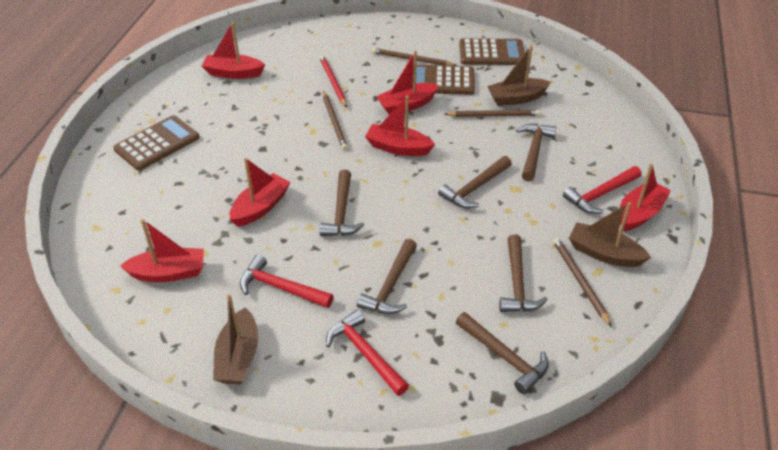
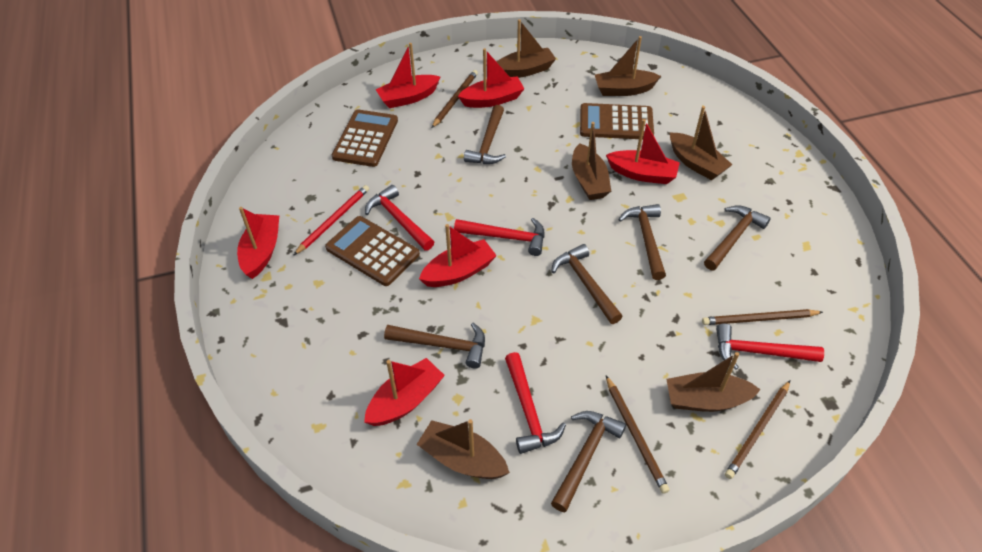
brown boat: [213,294,258,384] [487,45,551,106] [569,202,651,267] = 3 -> [416,419,510,479] [497,19,556,78] [572,122,611,200] [595,36,661,96] [666,352,761,412] [670,106,732,180] = 6
red hammer: [240,255,334,308] [326,310,409,396] [563,166,641,214] = 3 -> [365,185,434,251] [454,218,544,256] [505,352,566,454] [716,323,824,370] = 4

